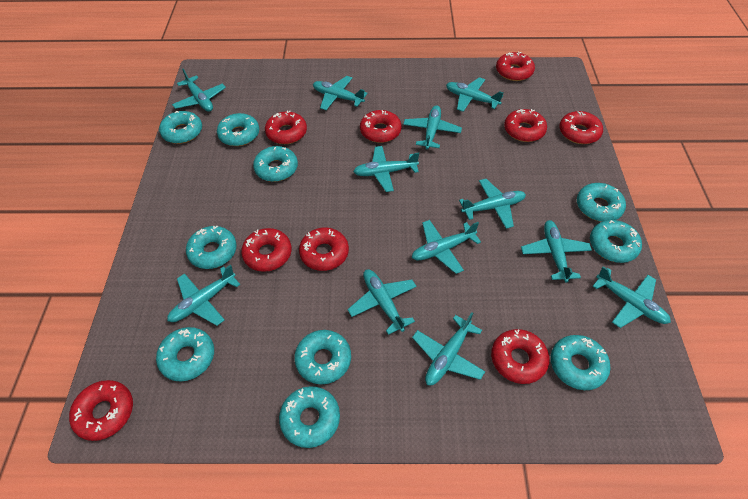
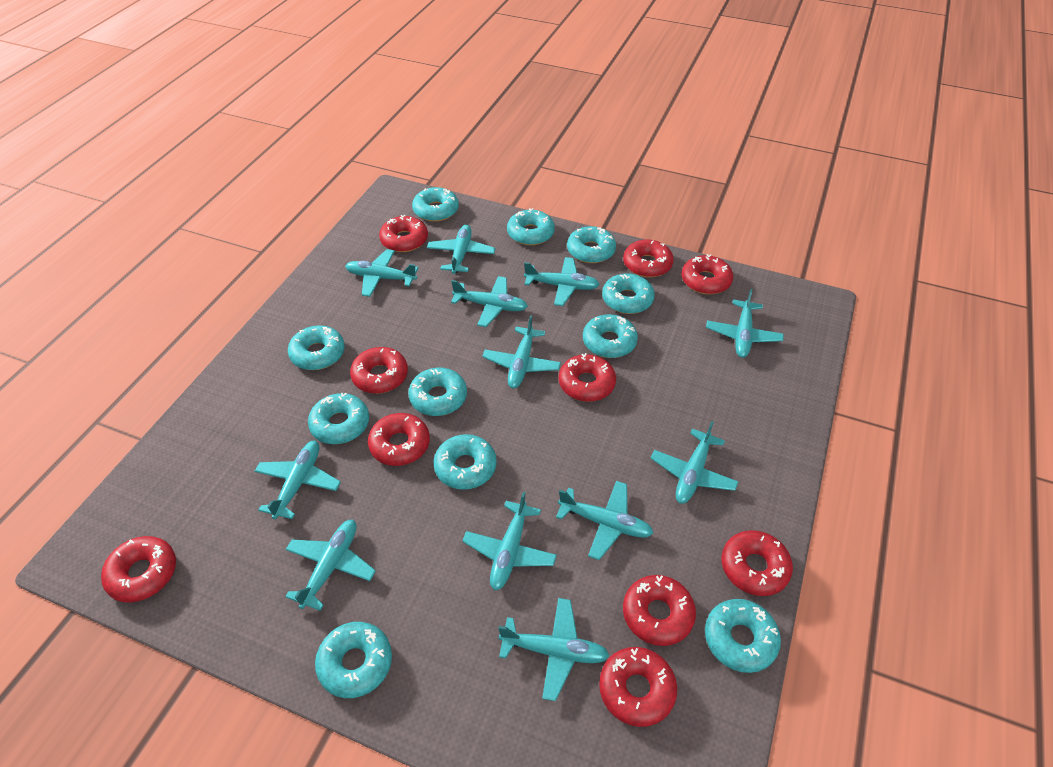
red donut: [69,380,133,441] [241,228,292,272] [265,111,307,144] [299,228,349,271] [360,110,401,143] [491,329,550,384] [496,52,535,81] [504,109,547,142] [559,111,603,144] = 9 -> [101,536,176,602] [350,347,408,394] [368,413,430,466] [379,215,428,252] [559,353,616,402] [599,647,677,727] [623,239,674,277] [623,575,696,646] [681,254,733,294] [721,530,793,596] = 10
turquoise donut: [156,327,214,381] [159,111,202,144] [186,226,237,269] [217,113,259,146] [253,146,298,182] [279,386,340,448] [294,330,351,384] [551,335,611,390] [577,183,626,222] [590,220,642,263] = 10 -> [288,325,345,370] [308,393,369,444] [315,622,392,698] [408,368,467,416] [412,187,459,222] [434,434,497,490] [507,208,555,245] [567,226,616,263] [583,314,638,358] [602,273,655,314] [705,599,781,673] = 11

